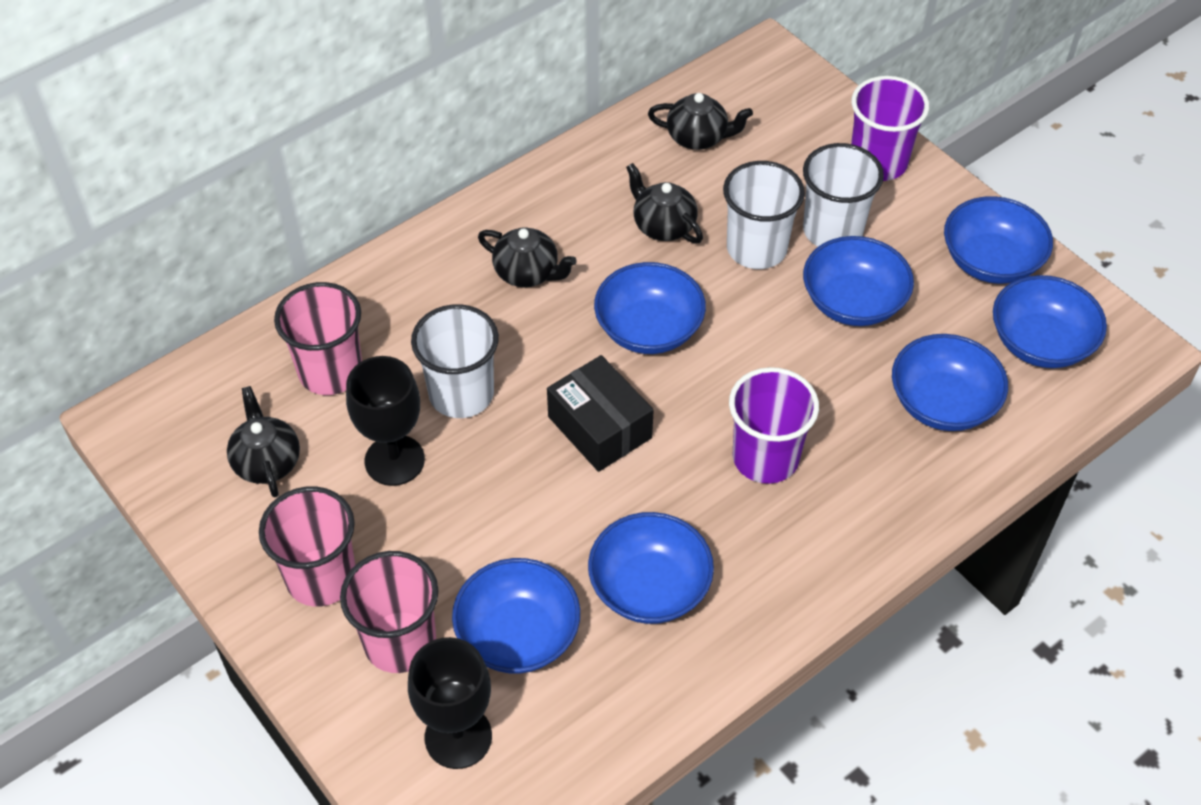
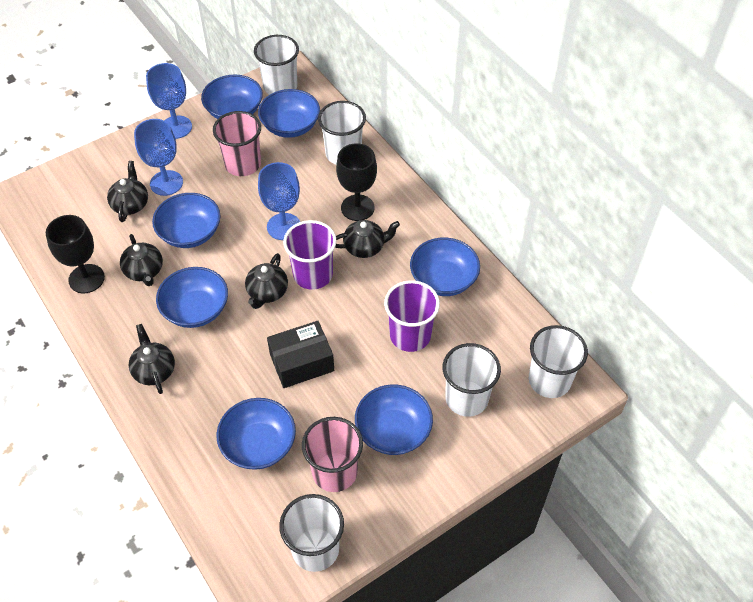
black teapot: [227,386,300,497] [478,227,577,287] [626,163,703,243] [648,93,753,150] = 4 -> [107,161,148,222] [120,234,163,286] [128,324,175,394] [245,253,288,309] [335,220,400,258] = 5
blue goblet: none = 0 -> [134,119,183,196] [146,63,192,139] [258,162,300,240] = 3
pink cup: [259,487,355,607] [274,282,362,395] [340,551,438,673] = 3 -> [213,111,261,176] [302,417,363,492] = 2
white cup: [411,304,499,418] [723,161,805,269] [803,143,884,247] = 3 -> [254,35,299,95] [279,494,344,572] [318,101,366,165] [442,343,501,417] [529,325,588,398] = 5

